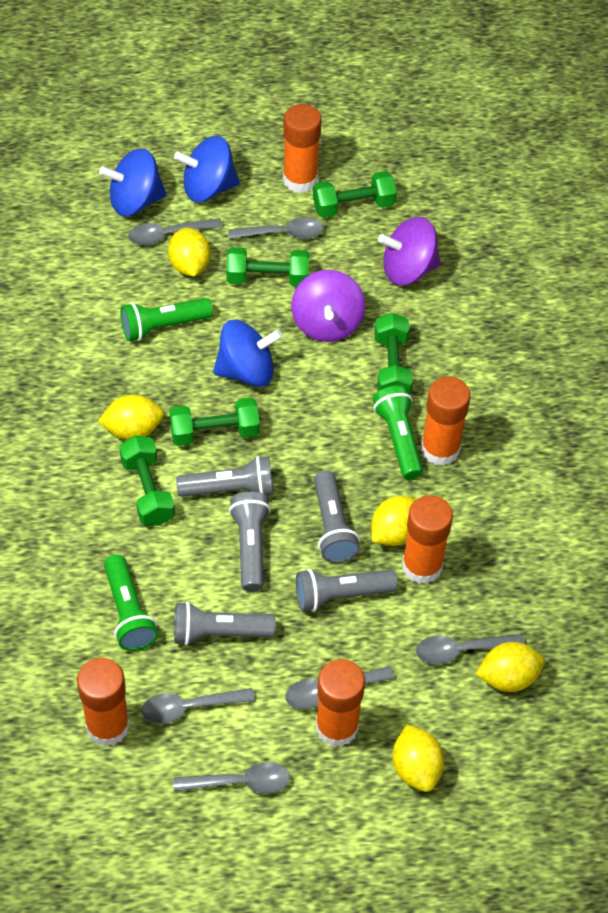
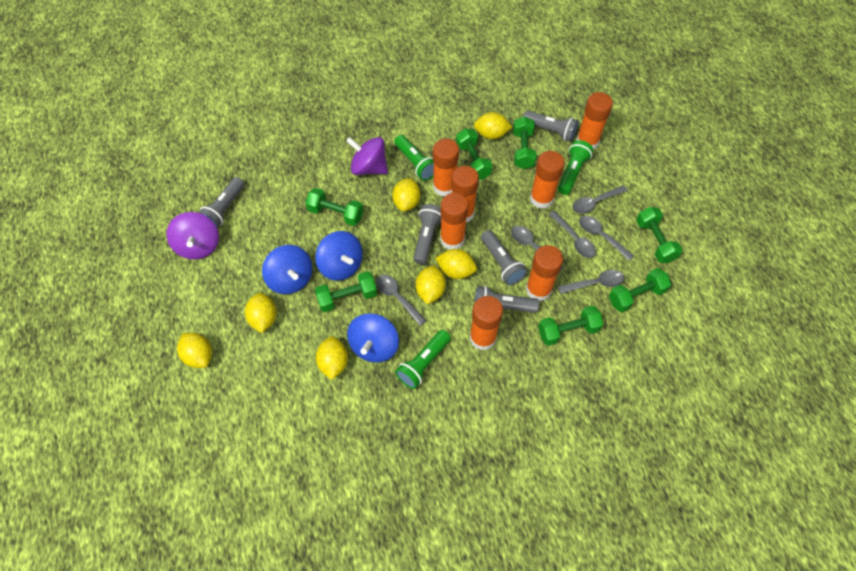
green dumbbell: [119,436,175,526] [169,398,260,446] [226,247,309,287] [313,171,397,218] [375,313,413,394] = 5 -> [305,188,363,226] [315,271,377,312] [456,128,492,180] [513,117,536,169] [538,306,603,346] [609,268,671,312] [636,207,683,263] = 7
orange glue stick: [77,658,130,746] [283,104,322,193] [316,659,365,747] [402,495,453,584] [421,376,471,466] = 5 -> [433,138,459,196] [440,193,468,250] [451,166,479,223] [470,296,503,351] [526,245,563,301] [530,151,565,209] [576,92,613,149] = 7
yellow lemon: [98,394,164,440] [168,227,211,276] [371,496,416,546] [392,724,444,792] [476,642,545,692] = 5 -> [177,333,212,368] [245,292,277,333] [316,336,348,380] [392,178,421,212] [416,265,446,304] [436,249,477,279] [474,112,512,139] = 7

